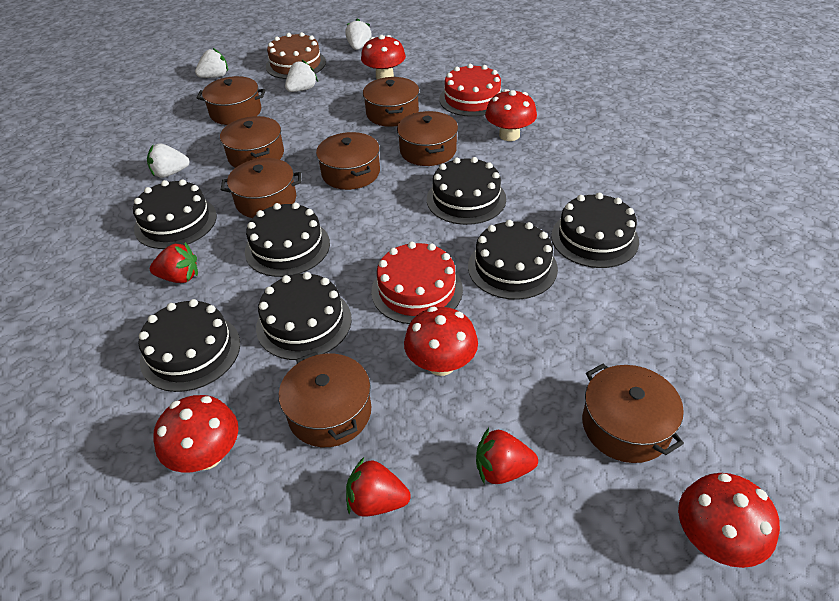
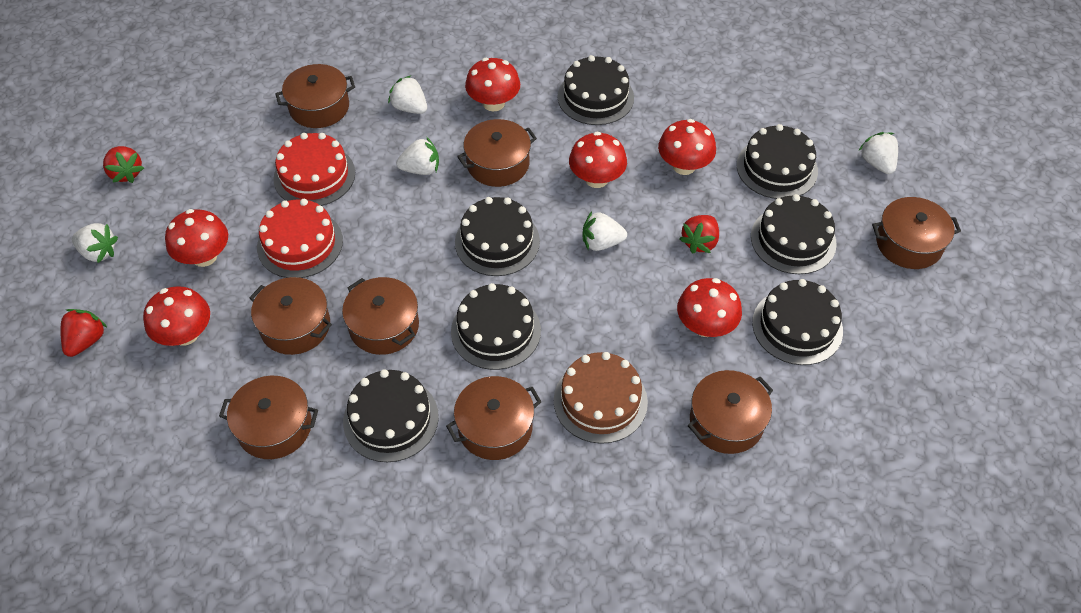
red mushroom: [153,395,238,473] [361,35,406,79] [404,307,478,376] [485,89,537,141] [678,473,780,568] = 5 -> [143,286,210,346] [165,209,228,267] [465,58,520,111] [569,132,627,188] [658,119,716,175] [677,278,742,337] = 6
white strawberry: [147,143,190,178] [195,48,228,78] [285,60,318,92] [345,18,372,50] = 4 -> [72,223,118,263] [388,75,427,114] [396,137,439,175] [582,211,627,251] [858,132,898,174] = 5

